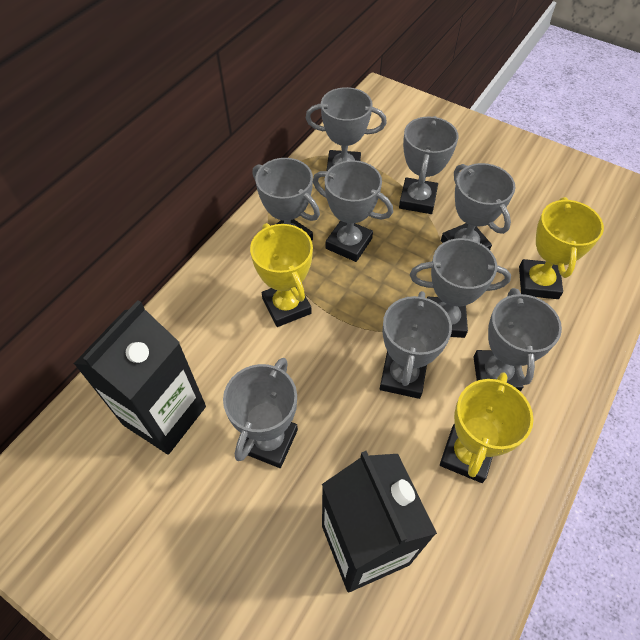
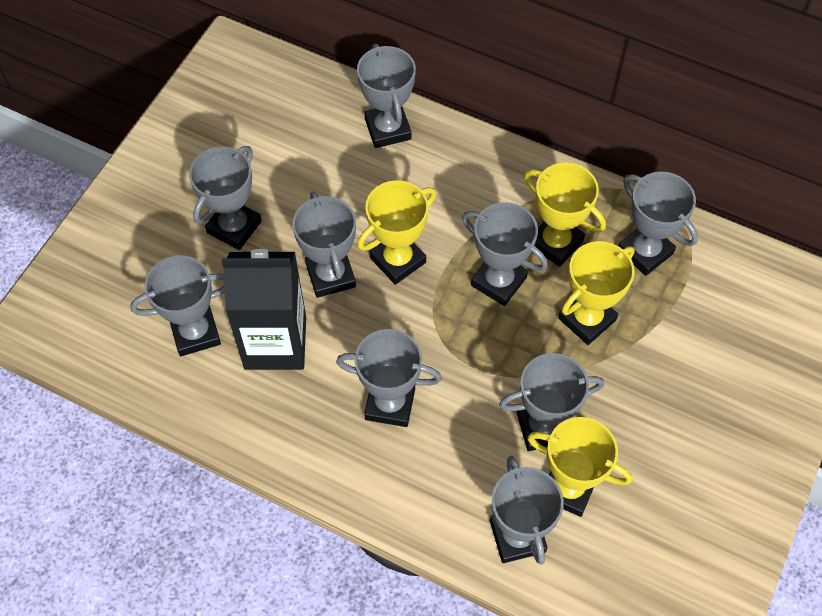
black carton: [74,300,206,455] [322,451,437,593] = 2 -> [222,249,306,370] = 1
yellow trophy: [250,223,313,327] [440,372,534,483] [519,197,604,299] = 3 -> [357,180,436,285] [524,162,606,267] [528,417,632,517] [558,241,635,345] = 4

